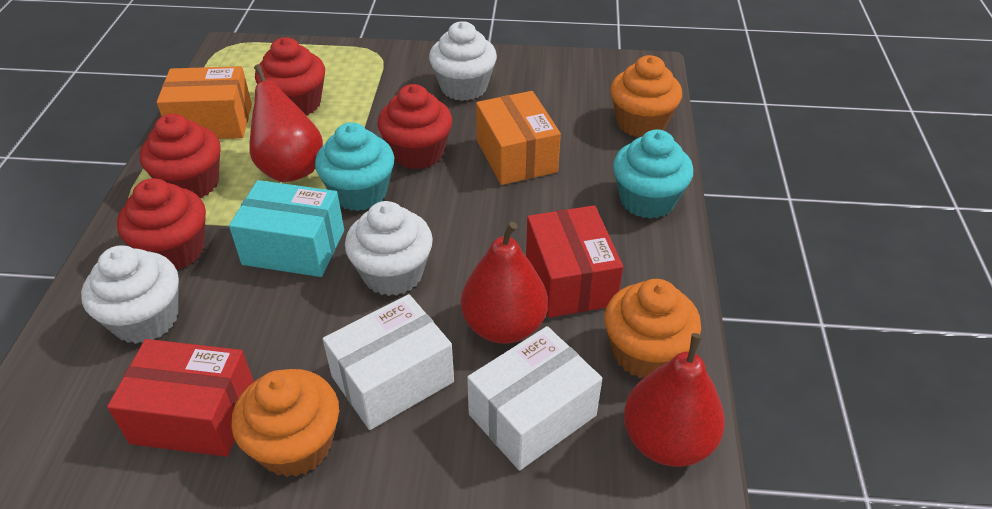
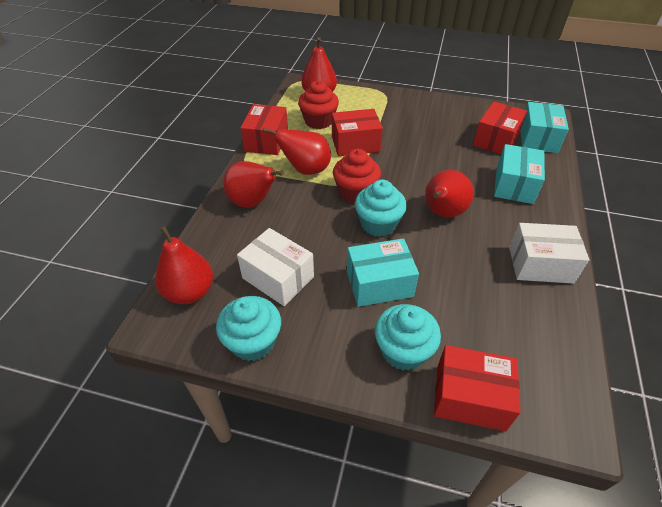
orange box: [157,66,252,139] [476,91,561,185] = 2 -> none = 0
orange cupcake: [231,369,339,477] [604,279,701,378] [610,55,682,137] = 3 -> none = 0
red box: [107,339,254,457] [526,205,623,318] = 2 -> [240,104,288,155] [332,109,383,156] [434,345,520,431] [473,101,527,154] = 4
red cupcake: [117,178,206,269] [140,114,221,198] [255,37,325,116] [378,84,452,169] = 4 -> [298,80,339,129] [333,149,381,204] = 2
red pear: [249,64,323,182] [461,222,548,344] [624,333,725,467] = 3 -> [155,226,213,304] [223,161,284,208] [263,128,331,175] [301,37,337,92] [425,170,474,218] = 5
turquoise box: [229,180,344,277] = 1 -> [347,238,419,307] [494,144,545,204] [520,102,569,153] = 3
turquoise cupcake: [315,122,395,211] [613,129,693,219] = 2 -> [216,296,281,361] [355,180,407,237] [375,304,441,371] = 3
white cupcake: [81,245,179,344] [345,201,433,296] [429,21,497,101] = 3 -> none = 0

